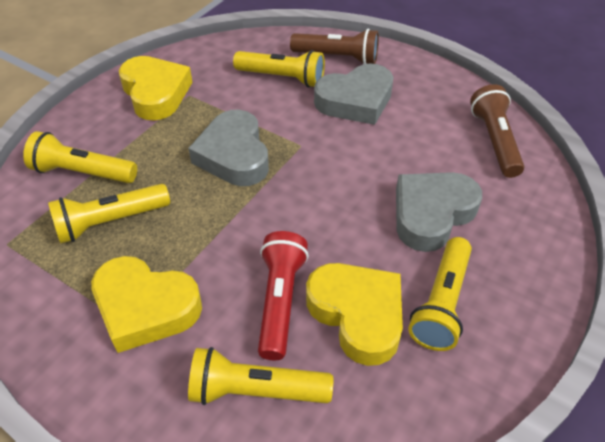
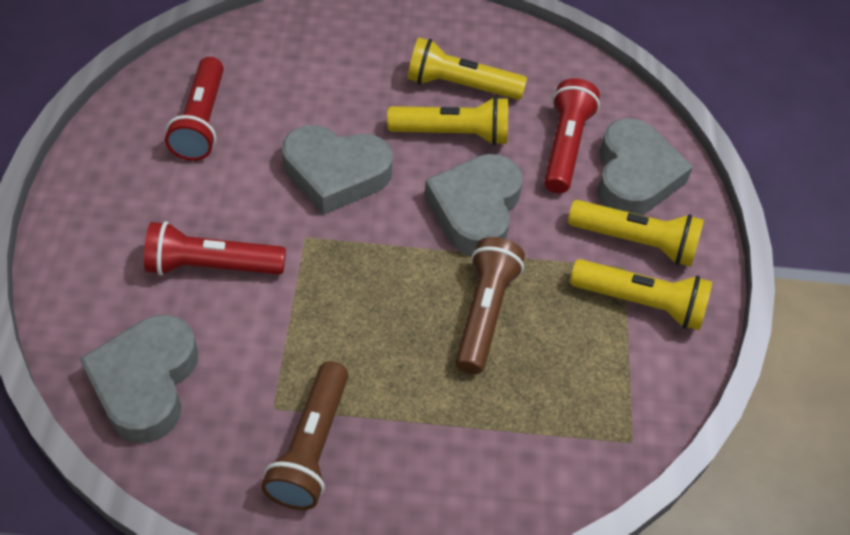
grey heart: [188,109,269,186] [314,63,393,125] [396,172,482,252] = 3 -> [79,315,198,443] [282,125,393,214] [424,154,523,256] [597,118,693,215] = 4
red flashlight: [258,231,309,360] = 1 -> [144,221,286,276] [165,57,224,161] [544,78,600,193] = 3
yellow flashlight: [23,131,137,183] [48,184,170,244] [188,347,333,405] [233,50,325,88] [408,237,472,351] = 5 -> [387,96,508,145] [408,37,527,100] [568,200,704,266] [570,259,712,330] = 4
yellow heart: [91,256,202,353] [119,56,193,120] [306,263,403,366] = 3 -> none = 0

